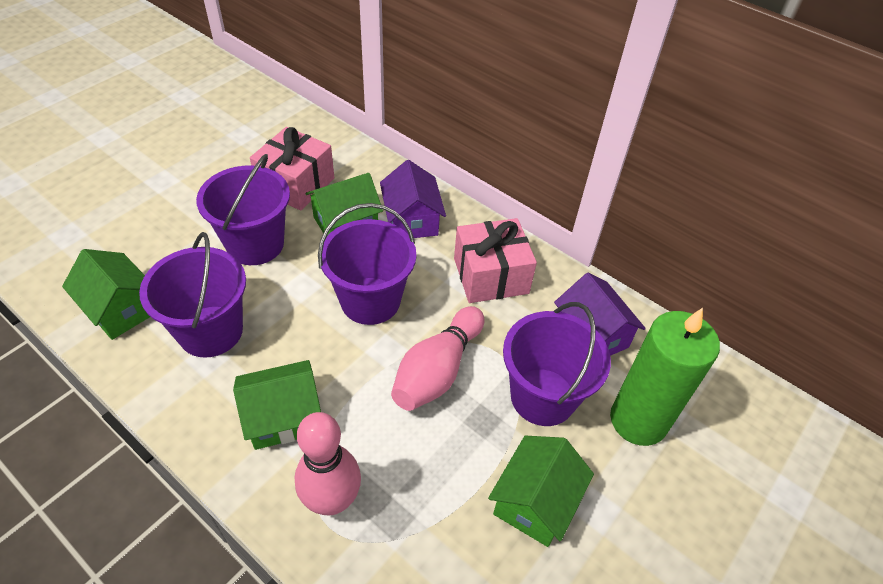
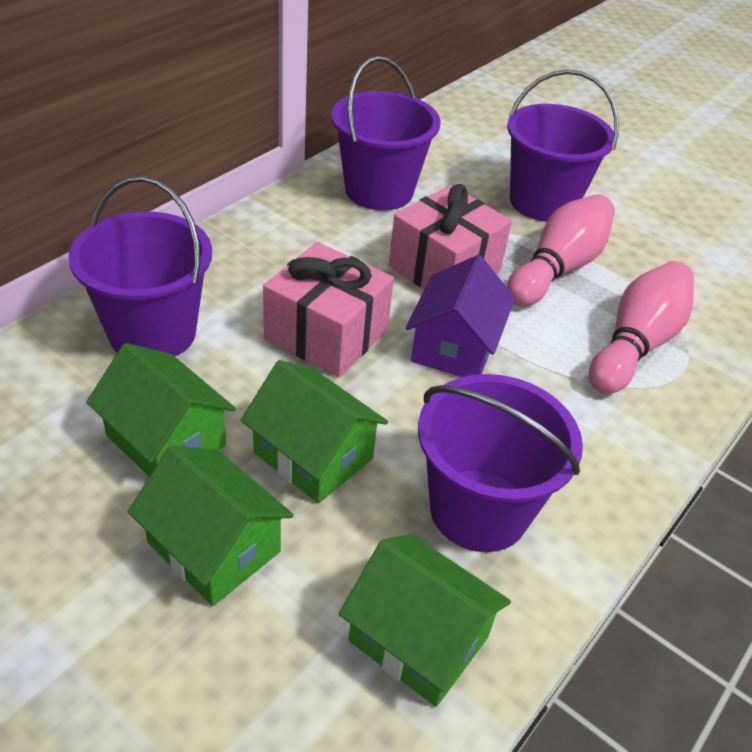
green candle: [610,308,720,446] = 1 -> none = 0
purple house: [380,160,446,238] [554,273,646,356] = 2 -> [406,255,515,377] = 1

